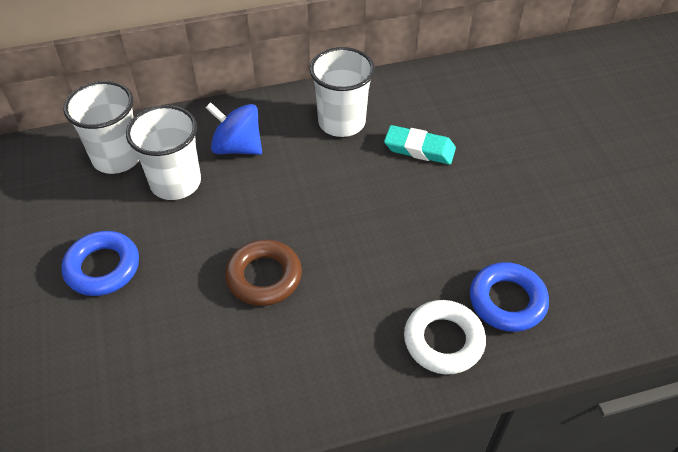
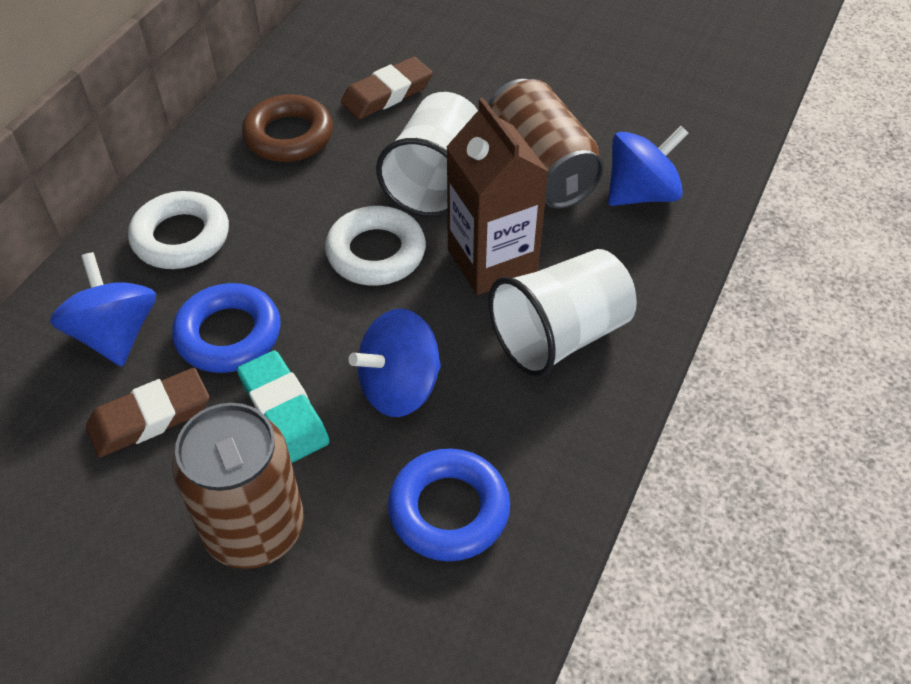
blue spinning top: [206,102,262,155] = 1 -> [50,252,156,367] [349,309,441,417] [608,126,689,206] = 3
brown can: none = 0 -> [172,403,304,569] [488,79,604,209] = 2
brown carton: none = 0 -> [446,98,549,295] = 1
brown eraser: none = 0 -> [86,368,209,457] [341,57,433,119] = 2
white cup: [63,81,139,174] [126,105,201,200] [310,47,375,137] = 3 -> [376,92,478,217] [489,249,637,377] = 2
white ring: [404,300,486,375] = 1 -> [128,191,229,269] [325,206,426,286] = 2

